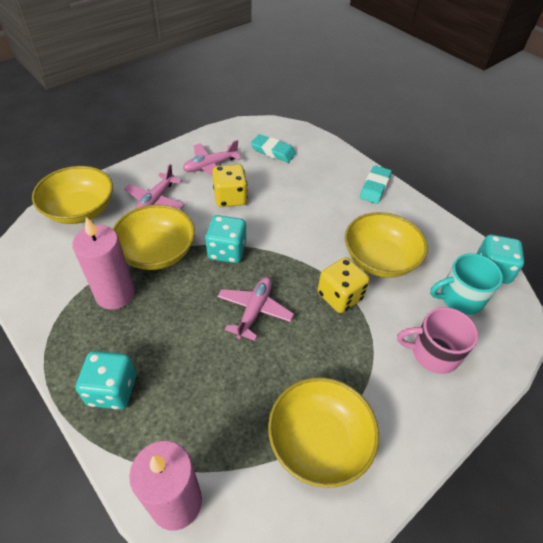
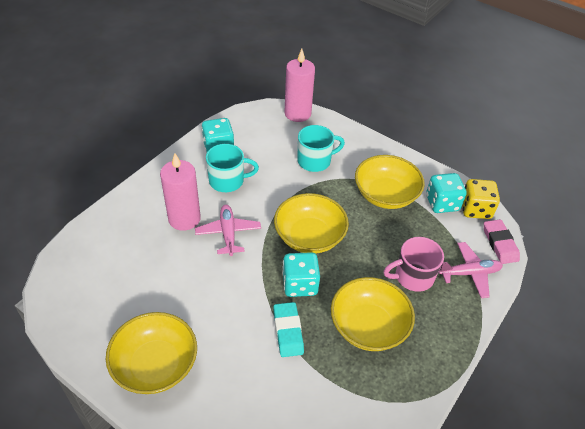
pink eraser: none = 0 -> [484,219,520,264] = 1
pink plane: [124,164,185,210] [183,140,241,177] [217,277,294,341] = 3 -> [195,205,261,256] [439,242,503,298] = 2
turquoise eraser: [251,134,296,163] [360,165,392,204] = 2 -> [273,302,304,357] = 1
turquoise mug: [430,253,503,315] = 1 -> [206,144,259,192] [297,125,345,172] = 2
yellow dice: [212,164,248,207] [318,257,370,313] = 2 -> [462,179,500,219] = 1

